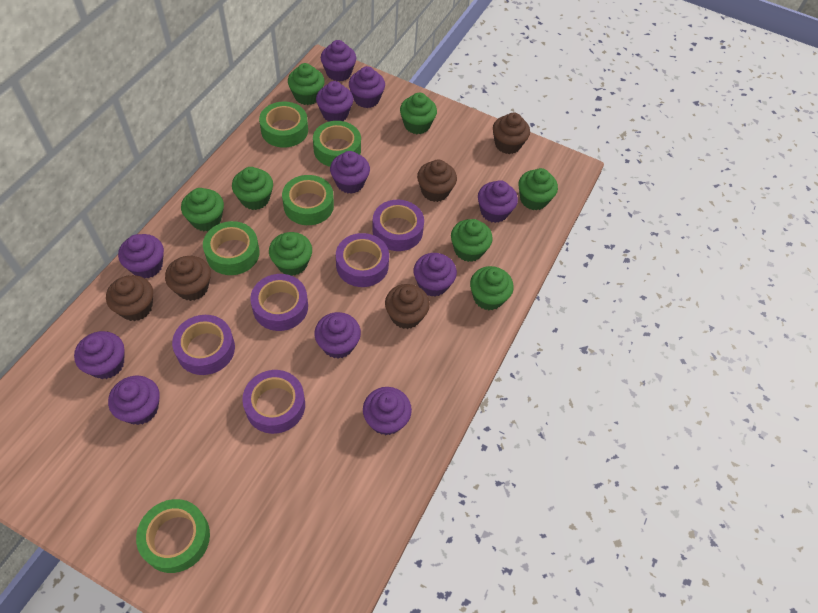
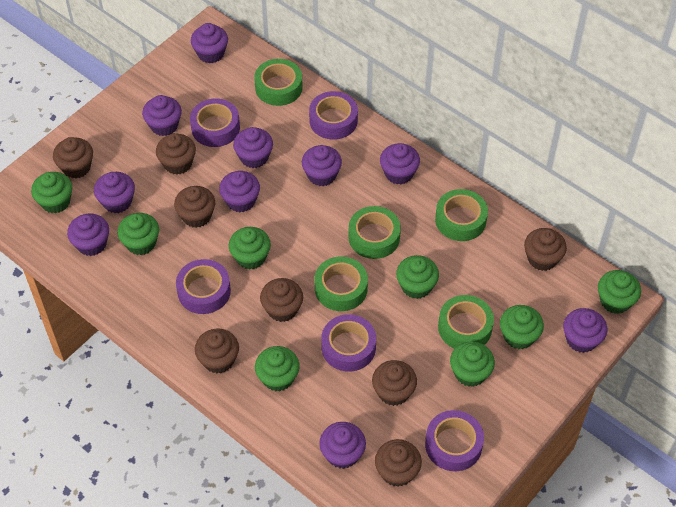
brown cupcake: [106,275,153,321] [165,256,211,301] [385,284,430,329] [417,159,457,202] [493,113,530,154] = 5 -> [53,137,93,178] [156,133,196,175] [174,186,215,228] [195,329,239,373] [260,278,303,322] [372,360,417,406] [375,439,422,487] [524,228,567,271] = 8
purple cupcake: [74,331,125,379] [108,376,160,425] [118,234,164,278] [314,312,361,359] [316,81,353,122] [321,40,356,81] [330,151,370,194] [349,66,385,108] [363,387,412,435] [414,253,457,297] [478,180,518,223] = 11 -> [67,214,109,256] [94,172,135,213] [142,95,182,136] [191,23,228,63] [219,171,260,212] [233,127,273,168] [302,145,342,186] [319,422,366,469] [380,143,420,184] [563,308,607,353] = 10

